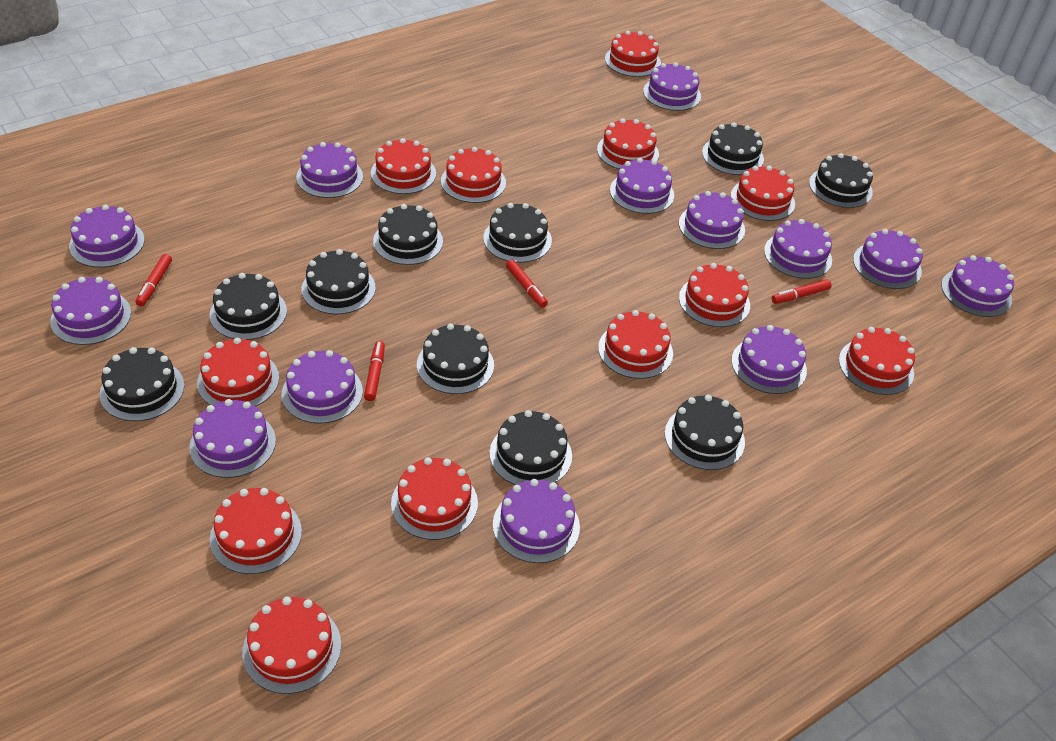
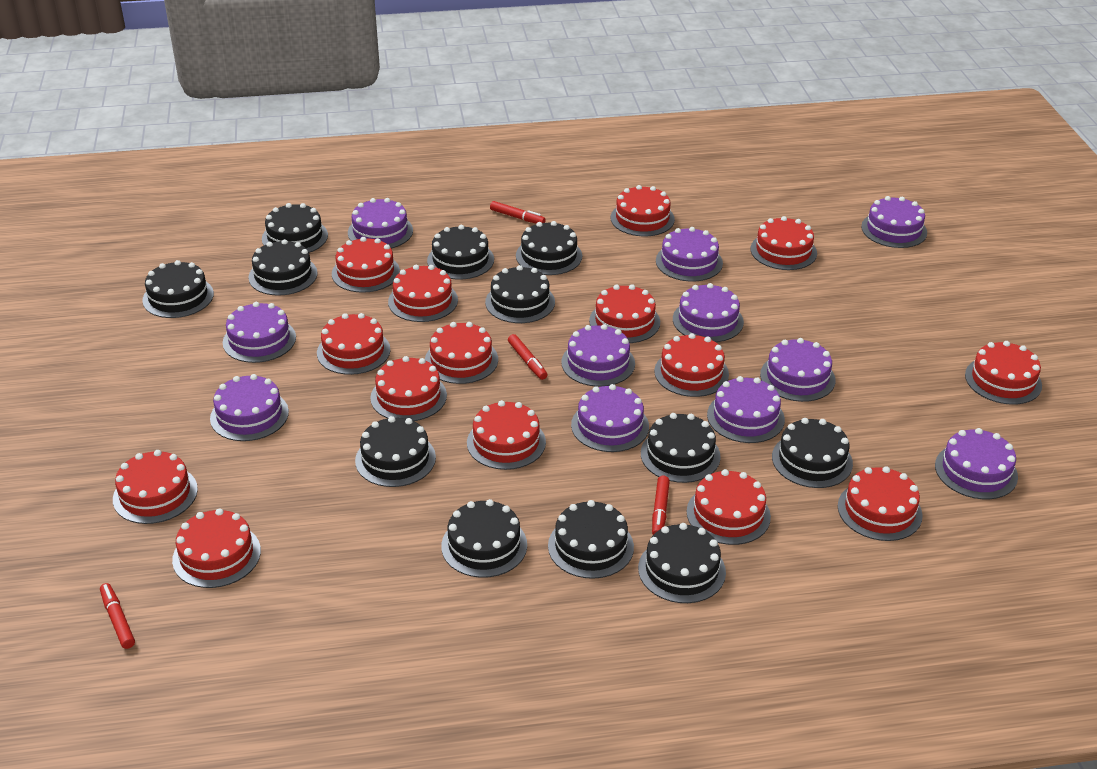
black cake: [100,347,184,421] [210,273,287,340] [301,249,375,314] [373,204,443,265] [417,324,494,394] [483,203,552,263] [490,410,572,485] [665,395,745,470] [702,122,764,175] [809,153,873,208] = 10 -> [142,260,214,318] [248,239,318,296] [262,203,328,253] [355,416,436,487] [427,225,494,279] [441,499,527,578] [485,265,555,323] [516,221,582,275] [548,500,634,579] [638,523,726,603] [641,413,721,483] [772,418,853,488] = 12
purple cake: [50,277,131,345] [69,205,145,268] [189,399,276,478] [282,350,363,424] [296,142,363,198] [493,479,580,563] [610,158,674,214] [643,62,701,111] [679,191,745,249] [731,325,807,394] [764,219,832,279] [853,229,923,289] [941,255,1014,317] = 13 -> [210,374,289,441] [223,302,296,363] [348,198,413,248] [561,324,635,387] [571,384,649,452] [656,227,723,281] [673,283,744,342] [707,376,785,443] [760,338,836,402] [861,196,927,248] [935,428,1018,499] = 11
red cake: [197,338,279,407] [210,488,302,574] [242,597,341,694] [371,138,436,194] [391,457,478,540] [441,147,506,203] [597,118,659,169] [598,310,673,379] [605,31,661,77] [679,263,750,327] [731,166,795,221] [839,327,915,395] = 12 -> [113,450,198,524] [172,508,261,588] [317,313,390,375] [332,237,400,293] [370,356,447,421] [388,265,458,322] [425,322,498,384] [467,400,546,470] [589,284,660,343] [611,185,675,236] [654,333,729,397] [686,469,771,545] [750,216,817,270] [838,466,923,541] [965,341,1042,405] = 15

